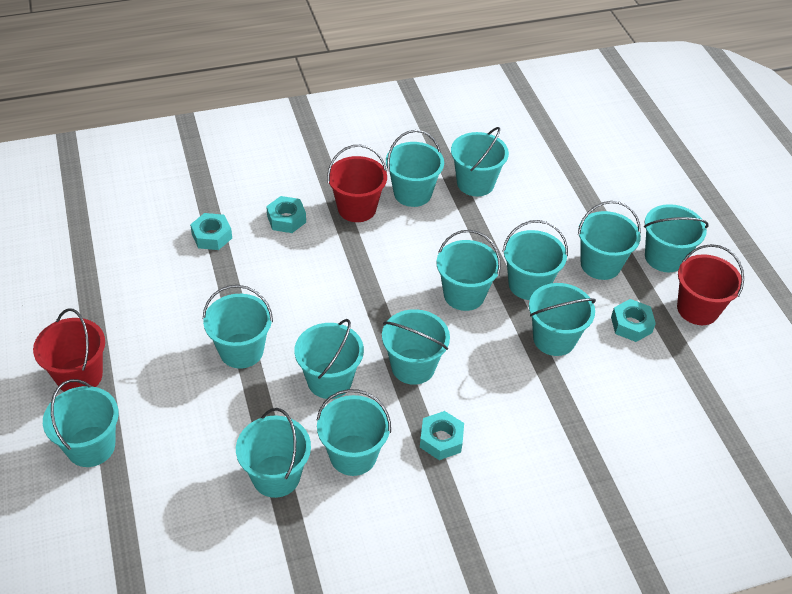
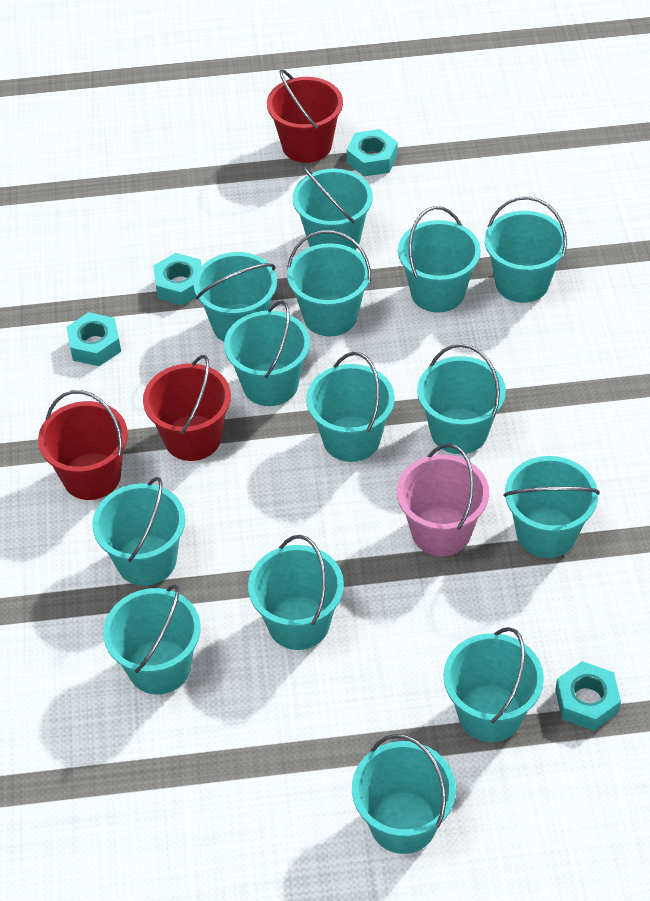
pink bucket: none = 0 -> [397,444,489,556] = 1
turquoise bucket: [43,379,119,467] [203,285,273,369] [236,408,311,498] [294,319,364,399] [316,389,391,476] [382,309,450,385] [386,130,444,207] [437,230,501,311] [451,127,509,196] [502,220,568,300] [529,283,596,356] [578,201,641,280] [644,204,709,272] = 13 -> [92,477,185,586] [103,584,201,695] [194,252,277,342] [224,301,310,406] [248,535,344,650] [287,230,371,336] [293,166,373,250] [306,352,395,462] [352,734,456,854] [398,206,481,313] [417,344,506,454] [444,627,544,742] [485,196,567,303] [503,456,600,558] = 14

